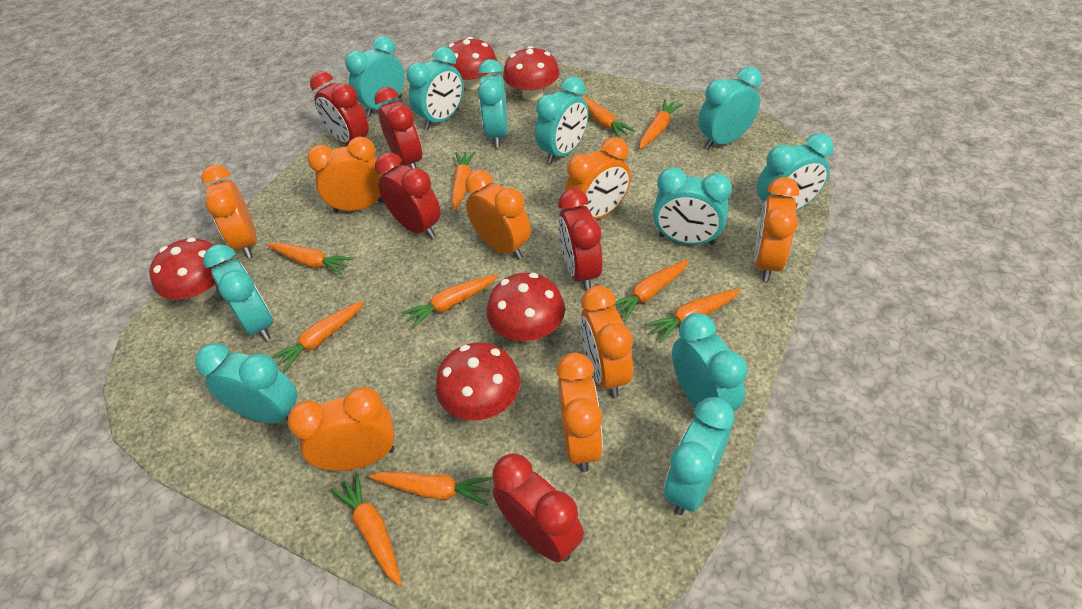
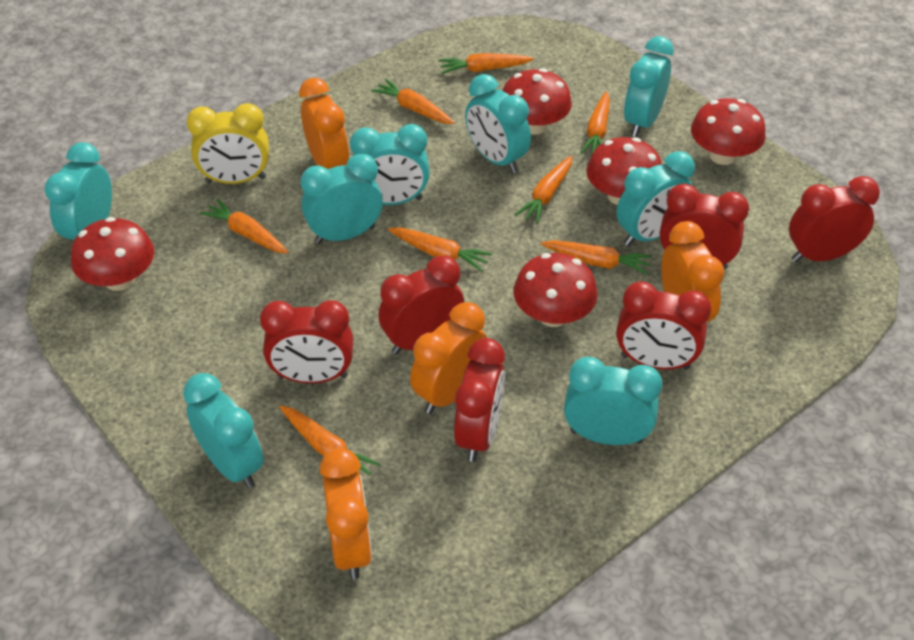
orange carrot: [267,242,353,275] [271,301,364,372] [331,473,402,586] [369,471,493,506] [402,274,498,329] [451,152,476,211] [579,95,635,138] [613,260,689,321] [639,100,683,149] [645,289,740,342] = 10 -> [200,199,289,254] [279,405,380,475] [371,79,455,124] [388,227,493,271] [439,53,534,74] [515,156,572,224] [541,240,652,274] [581,92,610,154] = 8
orange clock: [201,165,257,258] [288,387,395,471] [307,137,384,213] [465,170,531,259] [556,353,603,472] [565,137,631,220] [580,286,633,397] [754,177,799,282] = 8 -> [299,78,349,169] [320,448,372,579] [410,302,487,414] [661,221,724,322] = 4
red clock: [310,71,369,145] [374,87,422,168] [375,152,441,239] [492,453,584,562] [558,189,603,291] = 5 -> [260,300,353,383] [378,256,464,354] [454,338,505,462] [616,281,711,370] [660,183,749,270] [789,176,880,262] = 6
turquoise clock: [195,343,297,423] [203,244,273,341] [345,36,405,117] [407,47,463,130] [478,59,508,148] [535,76,588,164] [653,167,732,245] [664,397,734,515] [672,313,748,412] [698,66,762,150] [757,133,834,210] = 11 -> [45,142,112,240] [183,373,264,489] [301,153,383,244] [350,124,430,205] [465,74,531,173] [564,357,662,445] [616,151,695,246] [624,36,674,137] = 8
yellow clock: none = 0 -> [187,103,269,184] = 1

